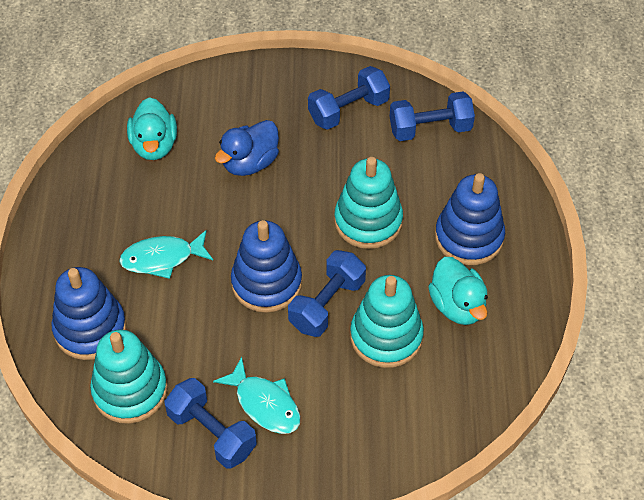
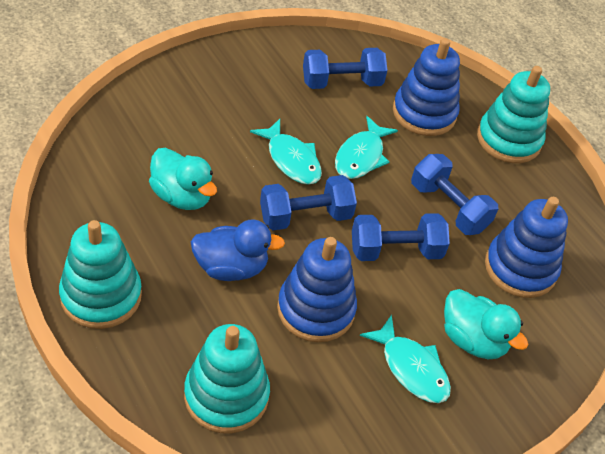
turquoise fish: [119,230,213,279] [213,357,301,434] = 2 -> [250,119,322,185] [335,116,398,179] [360,315,451,403] = 3

